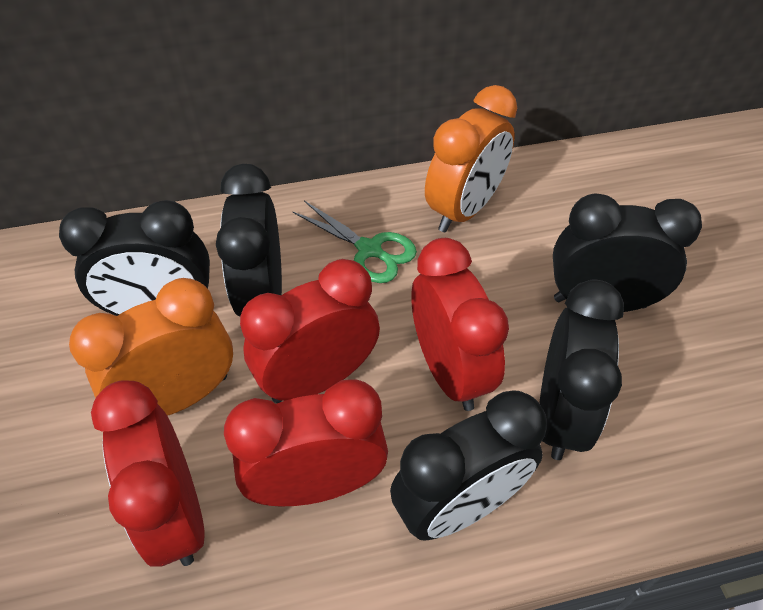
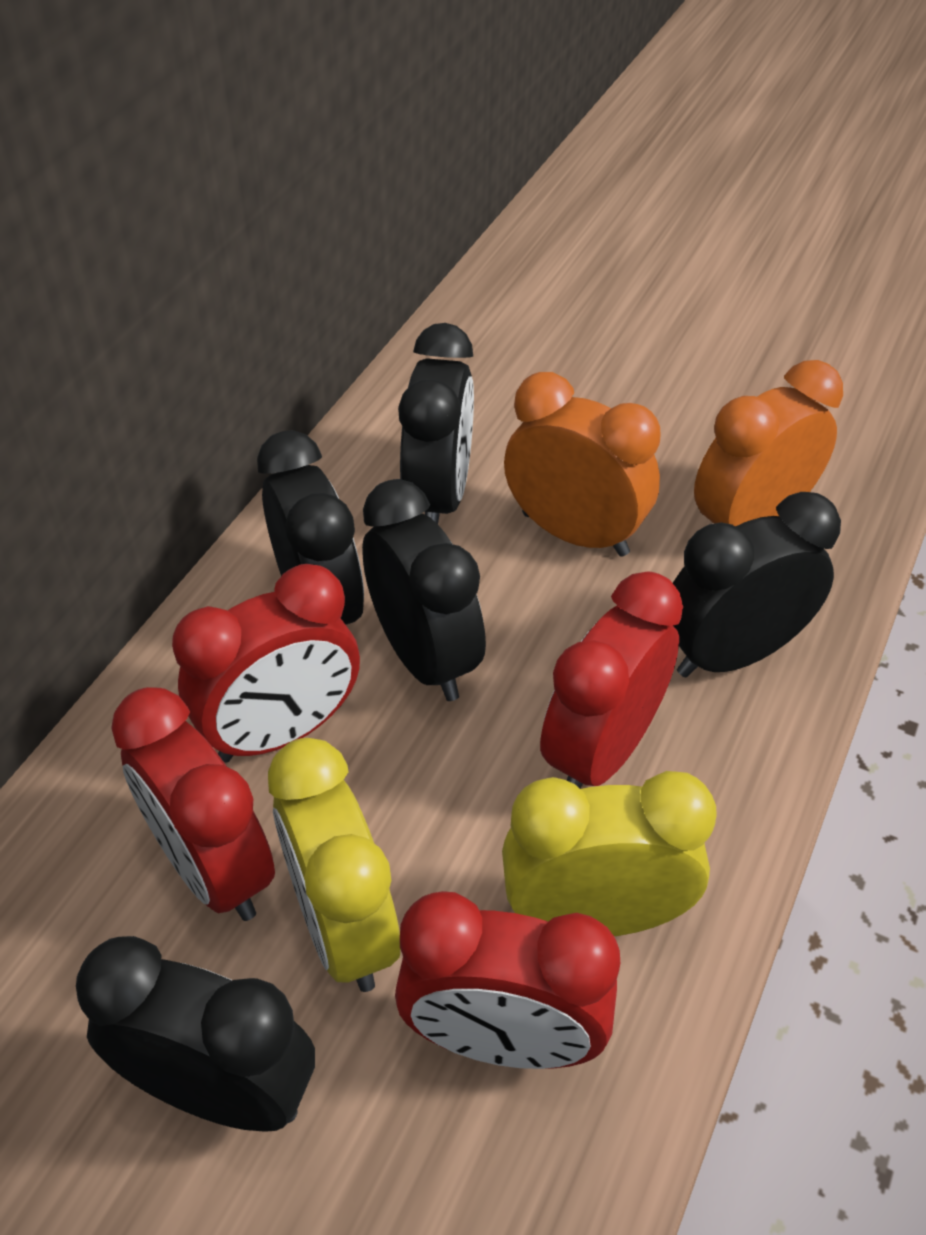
green scissors: [292,201,417,283] = 1 -> none = 0
yellow clock: none = 0 -> [268,738,400,992] [502,771,717,936] = 2

